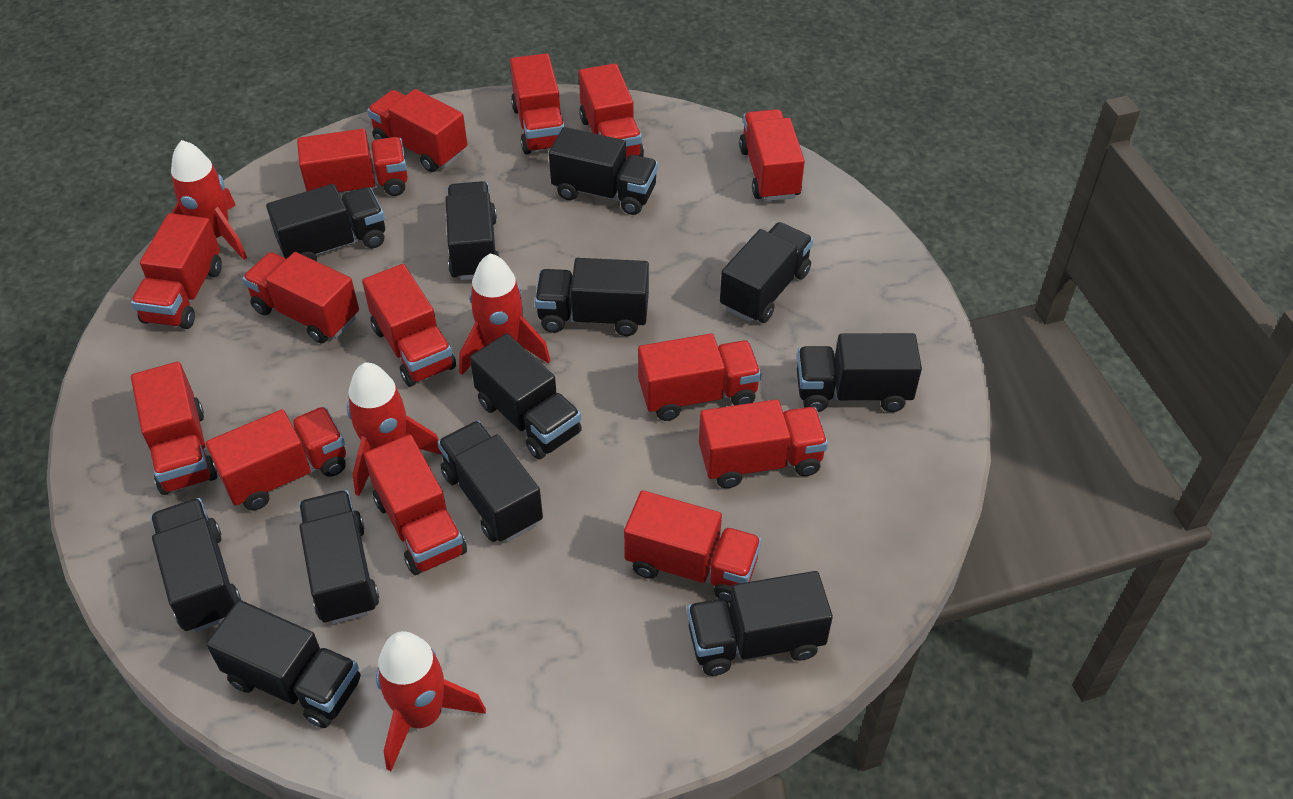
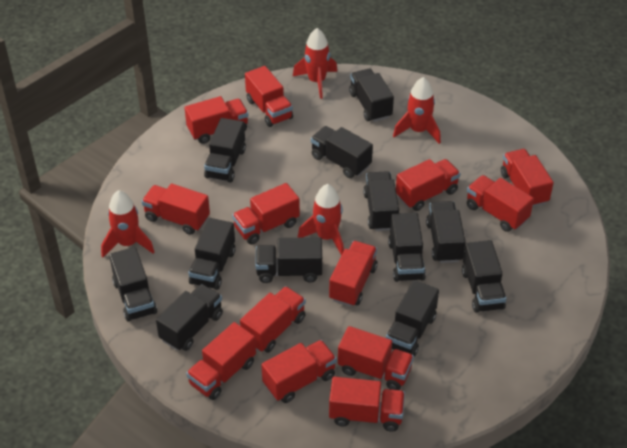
red truck: [131,213,222,329] [131,362,217,495] [206,407,346,511] [242,252,359,344] [297,129,408,196] [362,264,456,387] [364,434,467,575] [367,89,467,172] [510,53,565,154] [579,63,644,160] [624,490,762,603] [638,334,762,421] [699,399,828,488] [739,109,805,201] = 14 -> [142,183,210,235] [184,96,248,144] [186,322,256,400] [232,183,300,245] [240,286,306,353] [245,66,293,127] [261,340,337,403] [329,241,378,307] [329,377,405,431] [338,326,414,390] [396,159,460,211] [467,175,534,232] [501,149,554,207] = 13

